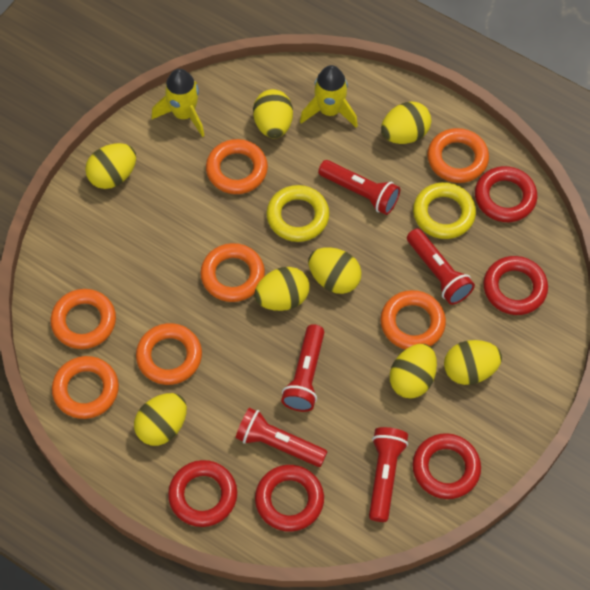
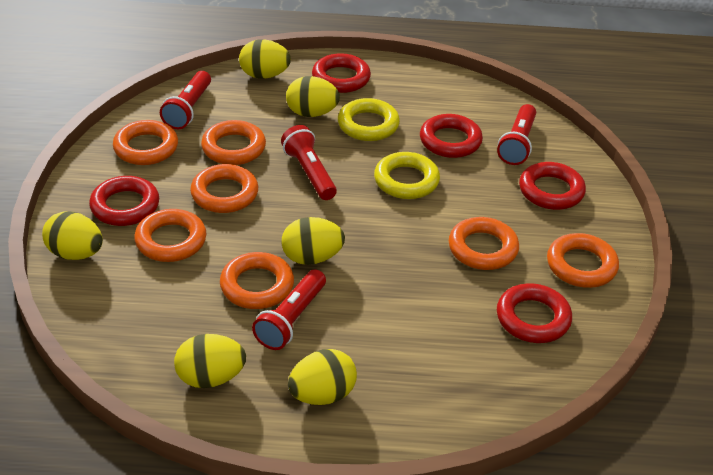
red flashlight: [236,408,328,467] [281,324,324,412] [318,160,400,215] [369,427,408,522] [407,228,475,305] = 5 -> [160,71,211,129] [252,270,326,350] [281,125,337,200] [497,104,536,165] = 4
yellow egg: [85,143,136,189] [134,393,187,446] [253,89,293,138] [254,267,310,311] [308,247,362,294] [381,101,431,144] [390,344,437,398] [444,340,502,385] = 8 -> [42,211,103,260] [174,334,246,388] [239,39,291,79] [282,217,345,265] [286,76,340,117] [288,349,357,405] = 6
yellow rocket: [152,69,205,137] [300,65,358,128] = 2 -> none = 0

